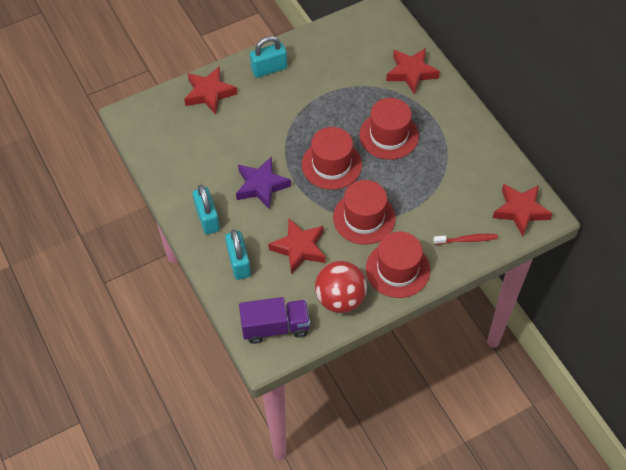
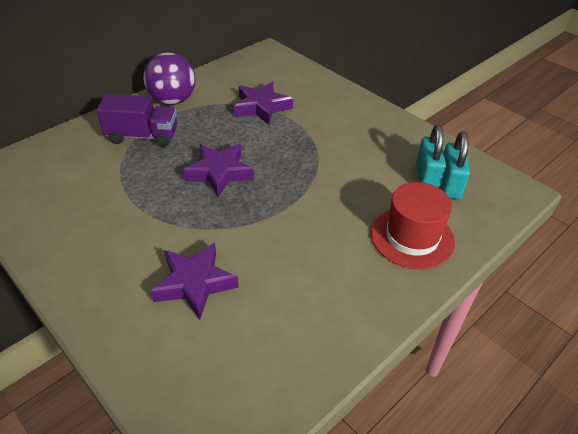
purple ball: none = 0 -> [143,52,195,105] = 1
purple star: [236,156,291,210] = 1 -> [150,243,239,320] [183,144,254,197] [234,81,293,125] = 3
red ball: [315,261,367,313] = 1 -> none = 0
red hat: [302,127,362,190] [333,180,396,245] [359,98,419,160] [366,231,430,298] = 4 -> [371,182,455,269] = 1
red star: [184,67,237,114] [268,218,326,274] [386,48,440,95] [493,184,553,237] = 4 -> none = 0
red toothbrush: [433,234,498,245] = 1 -> none = 0
turquoise padlock: [193,185,220,235] [225,229,251,280] [250,36,287,78] = 3 -> [416,125,446,188] [441,132,470,199] = 2

